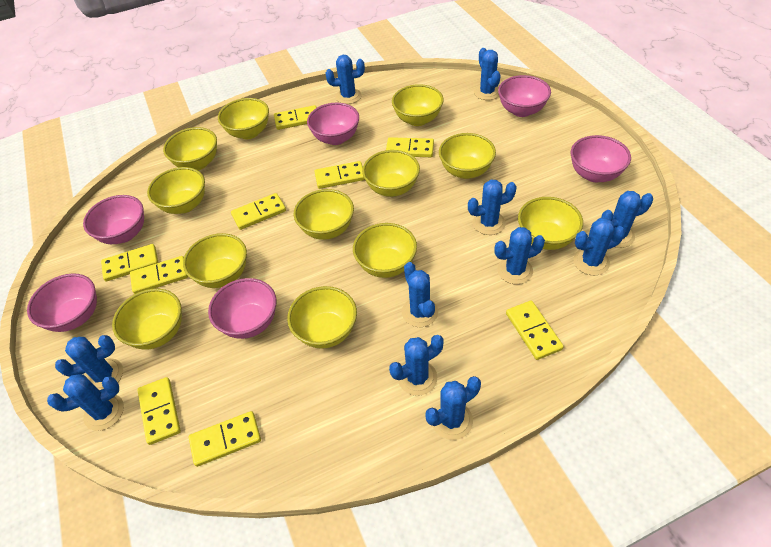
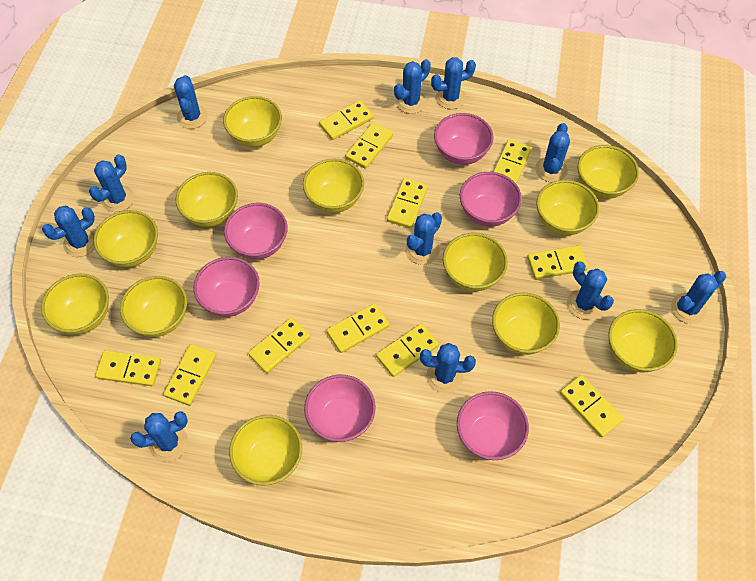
yellow domino: [101,244,158,282] [130,256,188,294] [137,377,181,445] [189,411,261,467] [231,193,286,230] [274,105,317,130] [314,161,365,189] [386,137,434,157] [506,301,564,360] = 9 -> [95,350,161,386] [164,344,216,406] [248,317,310,373] [319,100,373,140] [326,303,389,353] [345,122,393,169] [376,324,439,377] [387,178,428,228] [493,140,532,184] [527,245,588,279] [560,375,624,438] = 11

